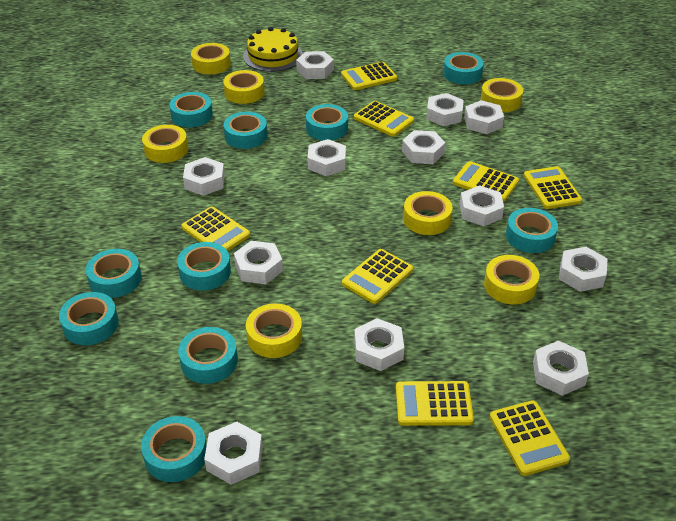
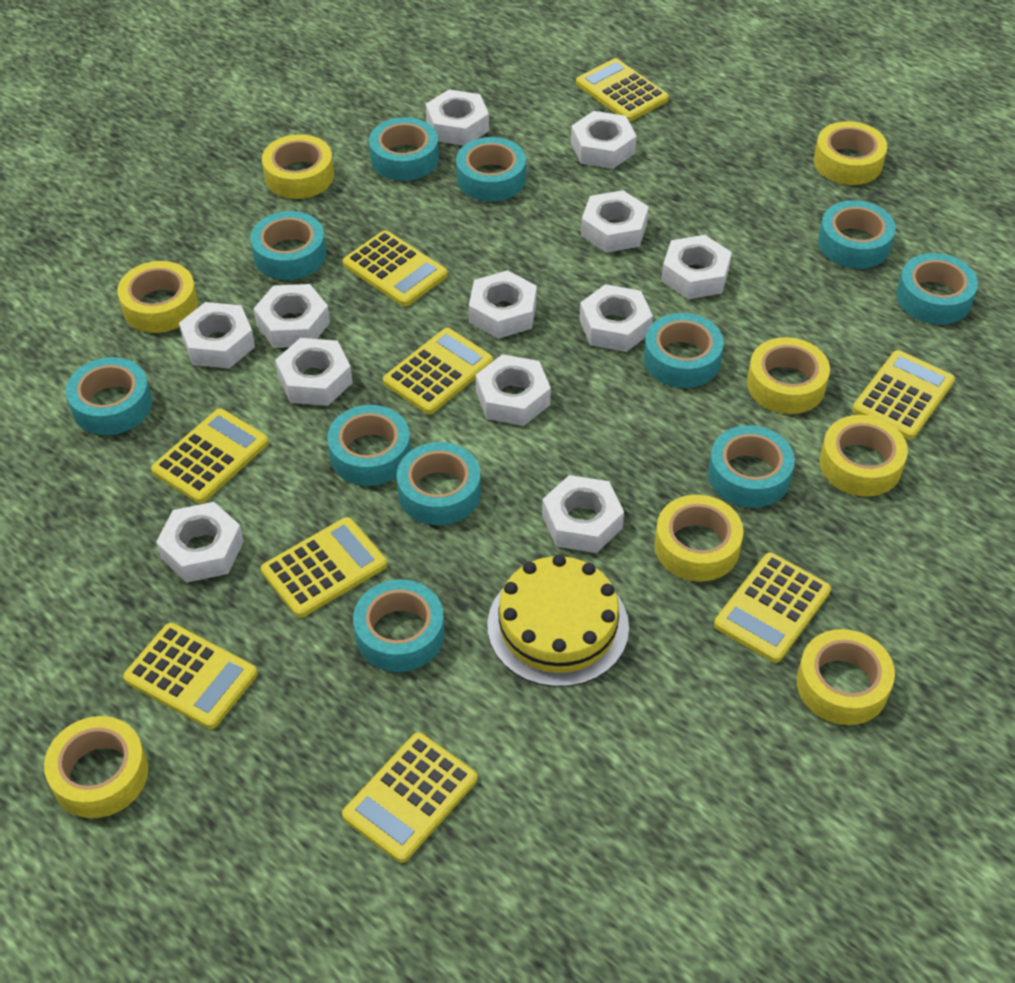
turquoise tape: [59,292,119,345] [86,249,142,298] [141,416,207,482] [169,92,213,127] [177,242,231,291] [178,327,238,384] [223,112,267,149] [306,104,348,140] [443,52,484,85] [506,208,558,253] = 10 -> [66,357,152,435] [250,211,326,280] [327,405,411,486] [353,579,444,672] [369,117,439,181] [396,442,481,525] [456,137,526,202] [644,313,724,388] [708,425,795,508] [818,200,896,269] [896,253,978,325] = 11
yellow calculator: [182,206,250,251] [341,62,397,90] [342,249,413,304] [354,101,414,137] [396,381,474,426] [453,161,519,202] [490,400,570,476] [524,166,582,209] = 8 -> [123,623,258,729] [151,409,269,504] [261,517,387,618] [342,732,477,863] [343,230,448,306] [383,328,493,414] [576,58,669,122] [714,553,831,663] [852,350,955,440] = 9
yellow tape: [142,125,188,163] [191,43,231,74] [223,70,264,104] [246,304,302,358] [403,191,453,235] [481,78,523,112] [484,255,539,305] = 7 -> [44,716,148,818] [117,261,198,333] [262,134,334,199] [654,495,743,581] [747,337,830,414] [797,629,895,725] [814,121,887,185] [820,415,908,497] = 8

